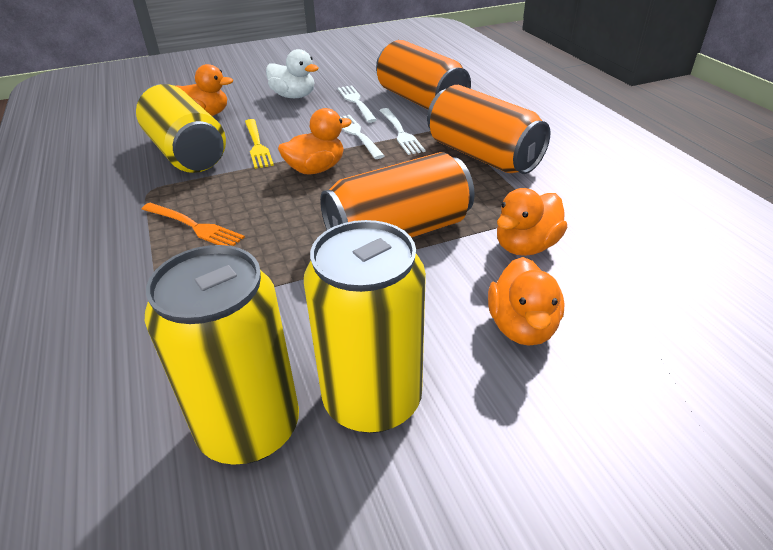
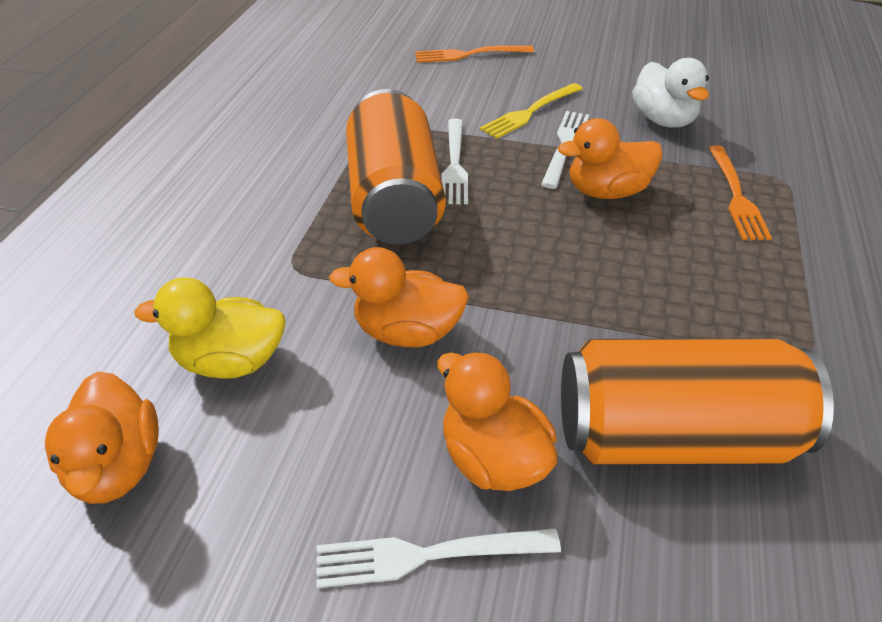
orange can: [320,152,475,238] [376,40,471,109] [427,85,550,174] = 3 -> [346,89,446,245] [561,338,834,464] = 2
orange fork: [142,203,245,246] = 1 -> [415,46,534,63] [709,146,772,240] = 2
yellow can: [136,84,226,173] [145,245,299,465] [304,220,426,433] = 3 -> none = 0
yellow duck: none = 0 -> [134,277,285,379] = 1

